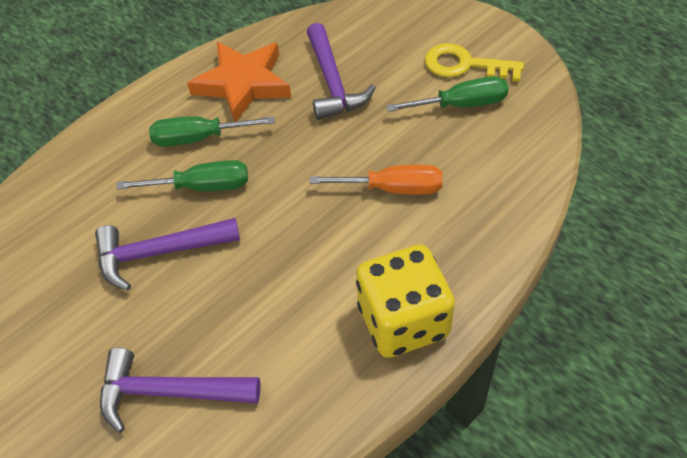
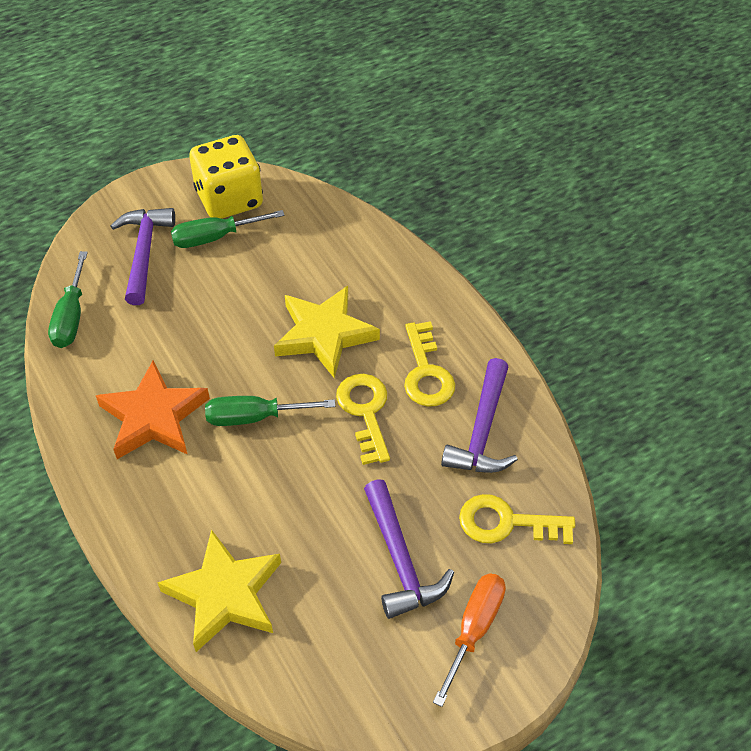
yellow key: [425,43,524,82] = 1 -> [336,374,390,465] [404,321,455,407] [459,494,575,544] = 3
yellow star: none = 0 -> [157,529,281,652] [274,286,380,378] = 2

